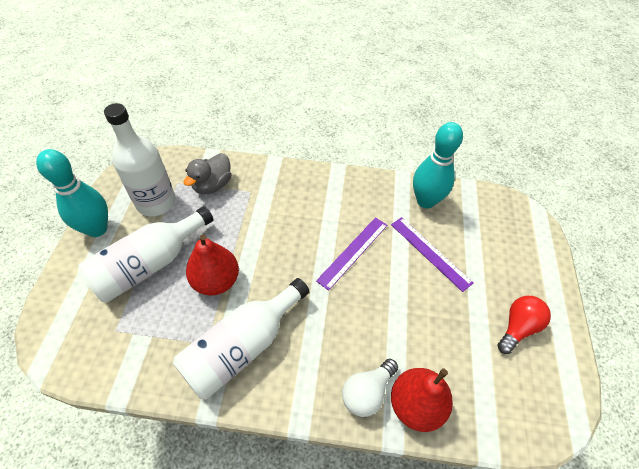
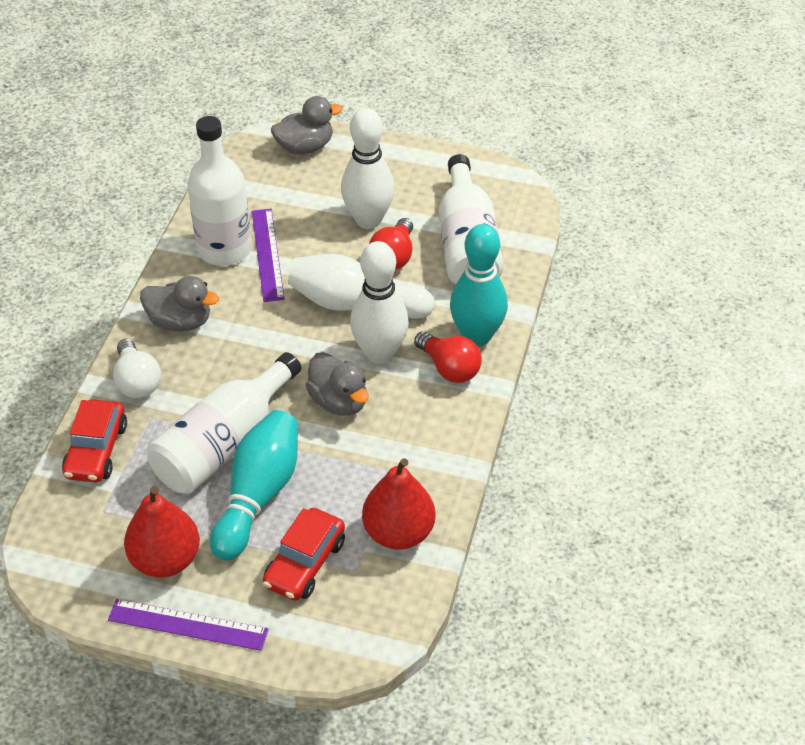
grey duck: [183,153,232,194] = 1 -> [140,276,219,332] [271,96,342,154] [305,352,369,416] = 3
red car: none = 0 -> [62,399,127,482] [263,508,345,601] = 2
red light bulb: [497,296,551,354] = 1 -> [369,218,413,270] [414,332,482,383] = 2
white bowling pin: none = 0 -> [288,254,435,319] [341,108,395,229] [350,241,409,364] = 3

